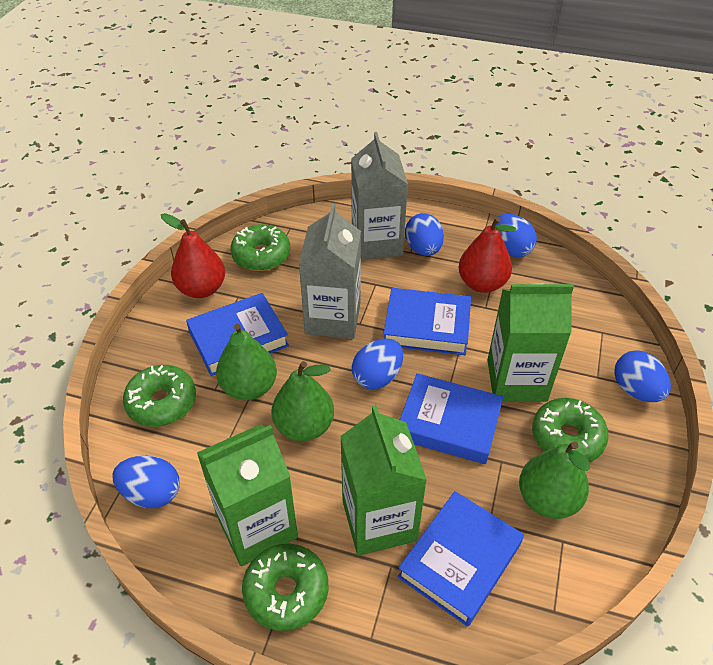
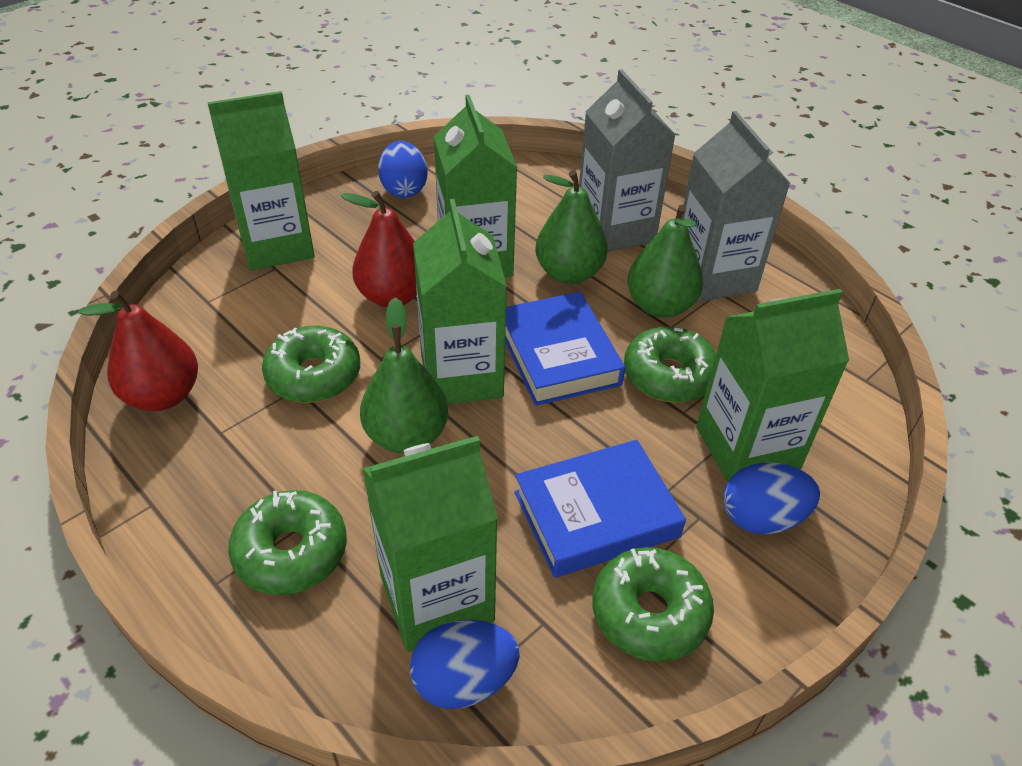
blue book: [186,293,289,376] [383,288,471,355] [398,491,524,627] [400,373,503,464] = 4 -> [505,292,625,406] [514,440,686,578] = 2
blue egg: [112,456,180,508] [352,339,403,390] [405,213,444,256] [496,214,537,258] [614,350,671,402] = 5 -> [378,141,428,198] [410,620,520,709] [723,462,820,534] = 3
green carton: [197,424,298,566] [340,405,427,556] [487,284,574,402] = 3 -> [207,91,315,271] [363,436,498,652] [413,199,507,404] [434,95,517,277] [696,289,849,482] = 5

